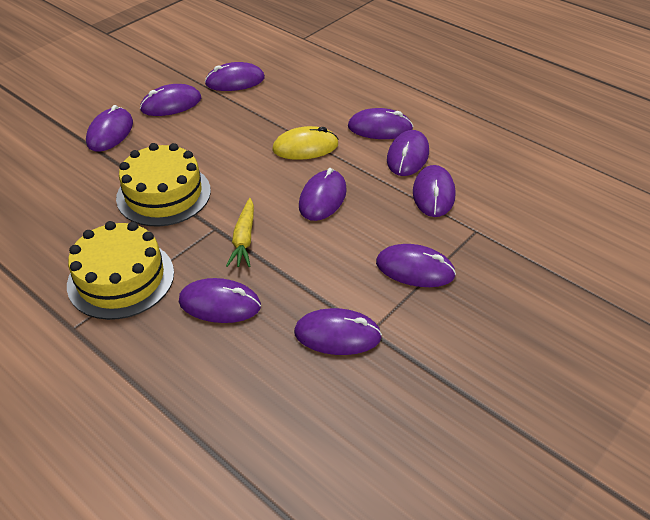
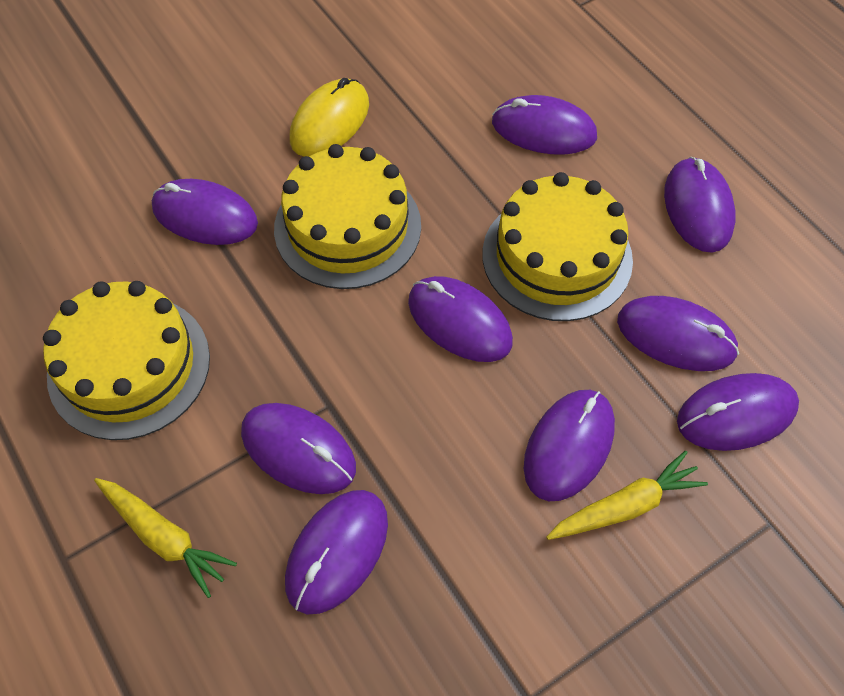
purple mouse: [86,105,133,152] [140,84,201,116] [179,278,261,323] [205,62,265,91] [294,308,382,355] [299,168,347,221] [348,108,413,139] [376,244,456,287] [387,130,429,176] [413,165,455,217] = 10 -> [152,179,258,245] [241,403,356,494] [285,490,388,614] [408,276,513,362] [492,95,597,155] [524,390,615,501] [617,296,739,371] [664,157,736,253] [677,373,799,451] = 9
yellow cake: [67,221,174,320] [116,143,211,226] = 2 -> [43,281,210,440] [274,144,421,289] [482,172,633,321] = 3
yellow carrot: [226,198,254,267] = 1 -> [94,478,237,598] [546,451,708,540] = 2

